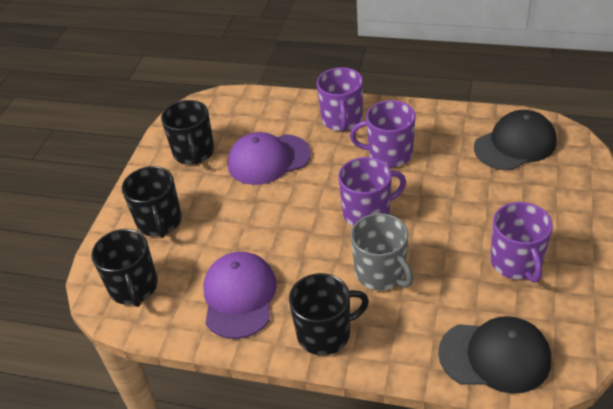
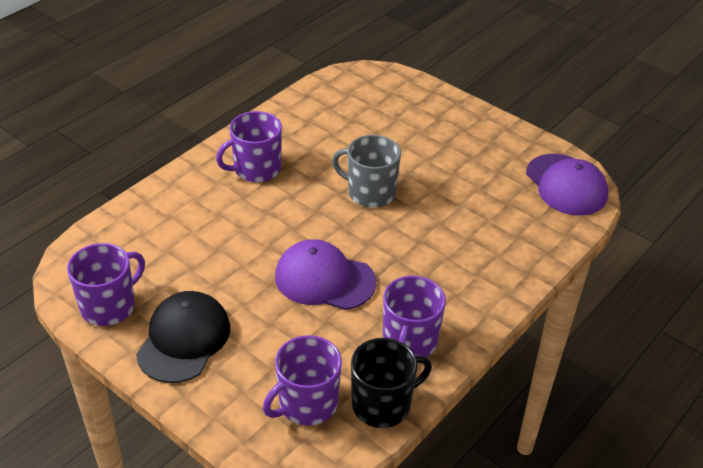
black cap: [438,316,551,394] [474,110,557,170] = 2 -> [136,291,230,383] = 1
black mug: [91,229,158,307] [122,166,182,238] [161,100,214,165] [289,273,369,355] = 4 -> [351,338,432,428] = 1

